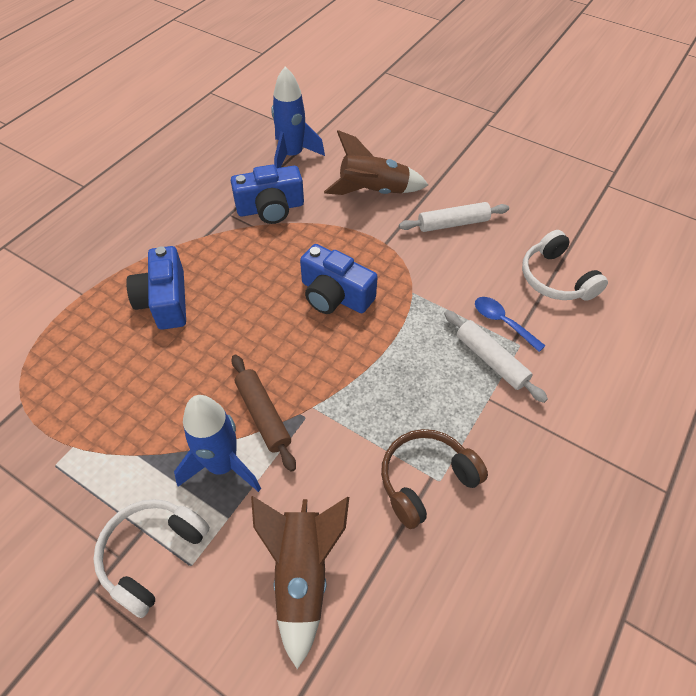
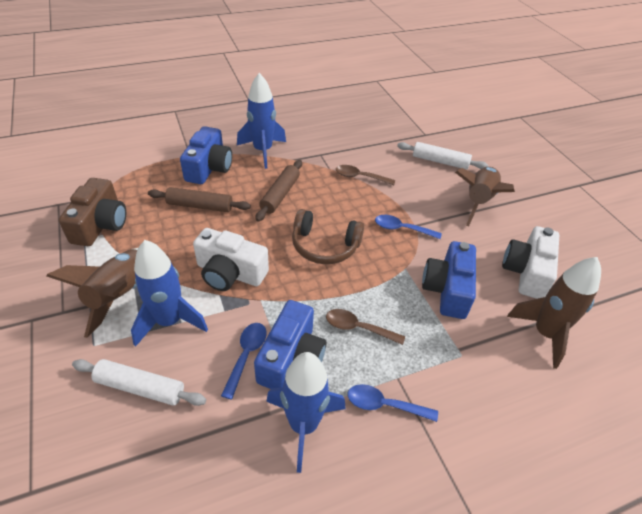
blue rocket: [174,395,261,492] [271,66,325,168] = 2 -> [131,240,208,347] [237,73,286,169] [266,352,346,473] = 3
blue spoon: [475,297,546,352] = 1 -> [221,323,267,400] [348,384,438,422] [375,215,442,239] = 3
brown camera: none = 0 -> [58,178,126,246] = 1
brown rocket: [251,496,349,669] [324,130,428,195] = 2 -> [46,248,138,338] [455,167,515,227] [507,257,601,369] = 3
brown rolling pin: [232,355,296,472] = 1 -> [148,187,251,212] [256,160,302,222] = 2
brown spoon: none = 0 -> [326,309,405,345] [336,165,395,185] = 2
white camera: none = 0 -> [193,228,269,291] [502,226,559,299] = 2
white headphones: [93,499,210,618] [522,230,608,301] = 2 -> none = 0

